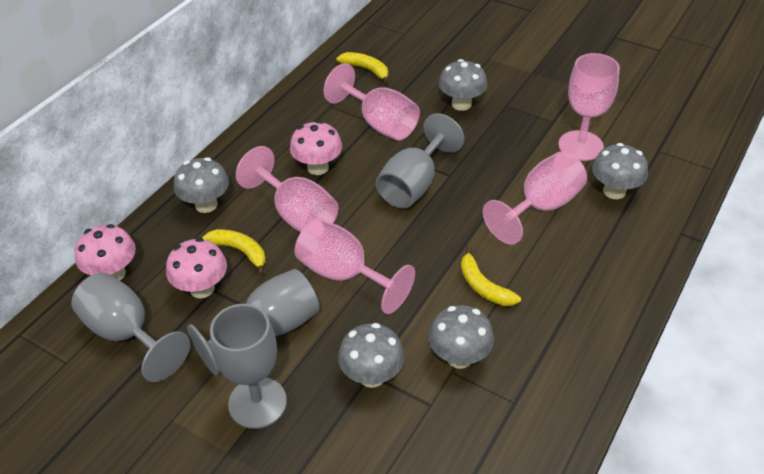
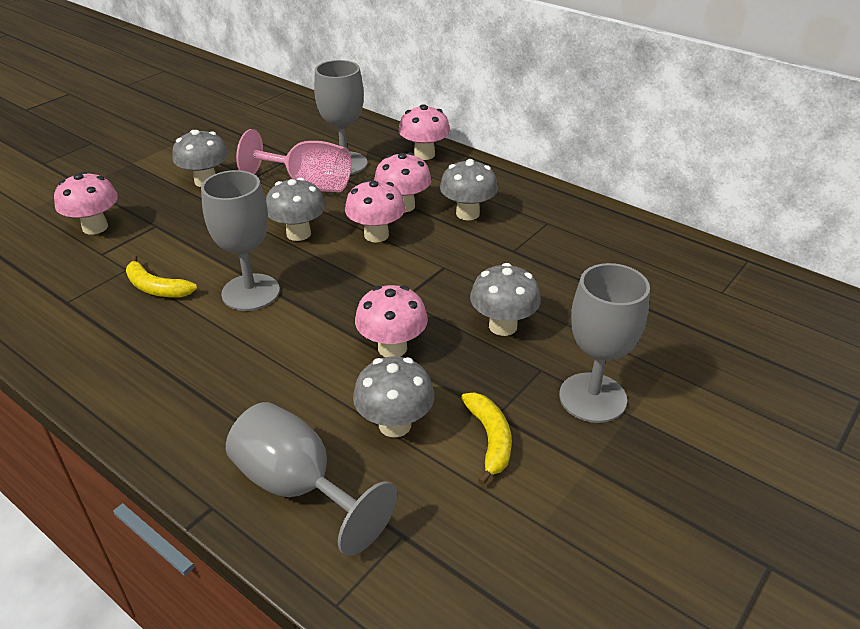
pink goblet: [236,146,339,232] [295,218,415,314] [323,63,420,140] [483,151,587,245] [558,53,620,161] = 5 -> [236,129,351,192] = 1
pink mushroom: [74,224,136,281] [166,238,227,299] [290,121,342,175] = 3 -> [54,172,118,235] [345,179,405,243] [355,285,428,357] [374,152,432,213] [398,105,450,160] = 5
yellow banana: [202,229,265,275] [336,52,388,84] [461,246,521,306] = 3 -> [126,255,197,297] [461,393,512,485] = 2

